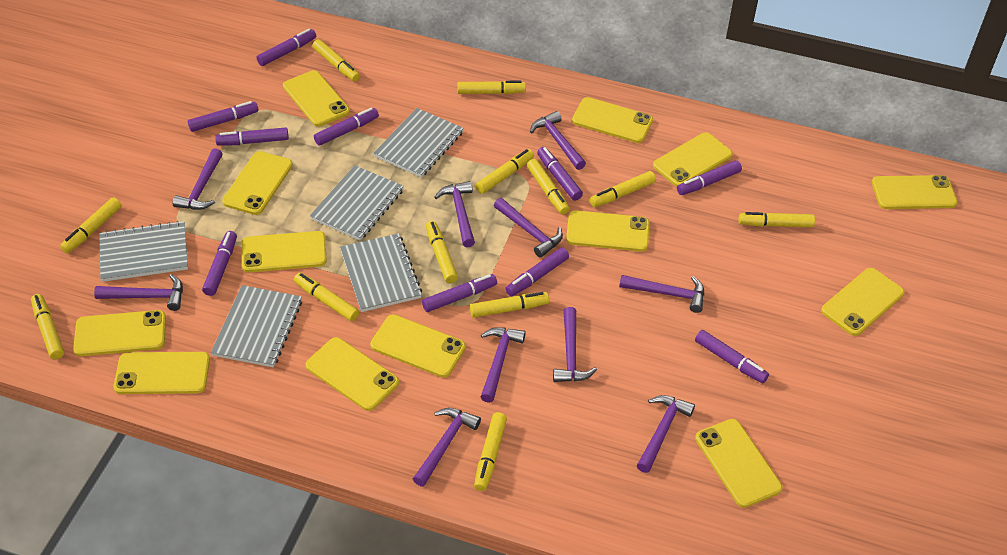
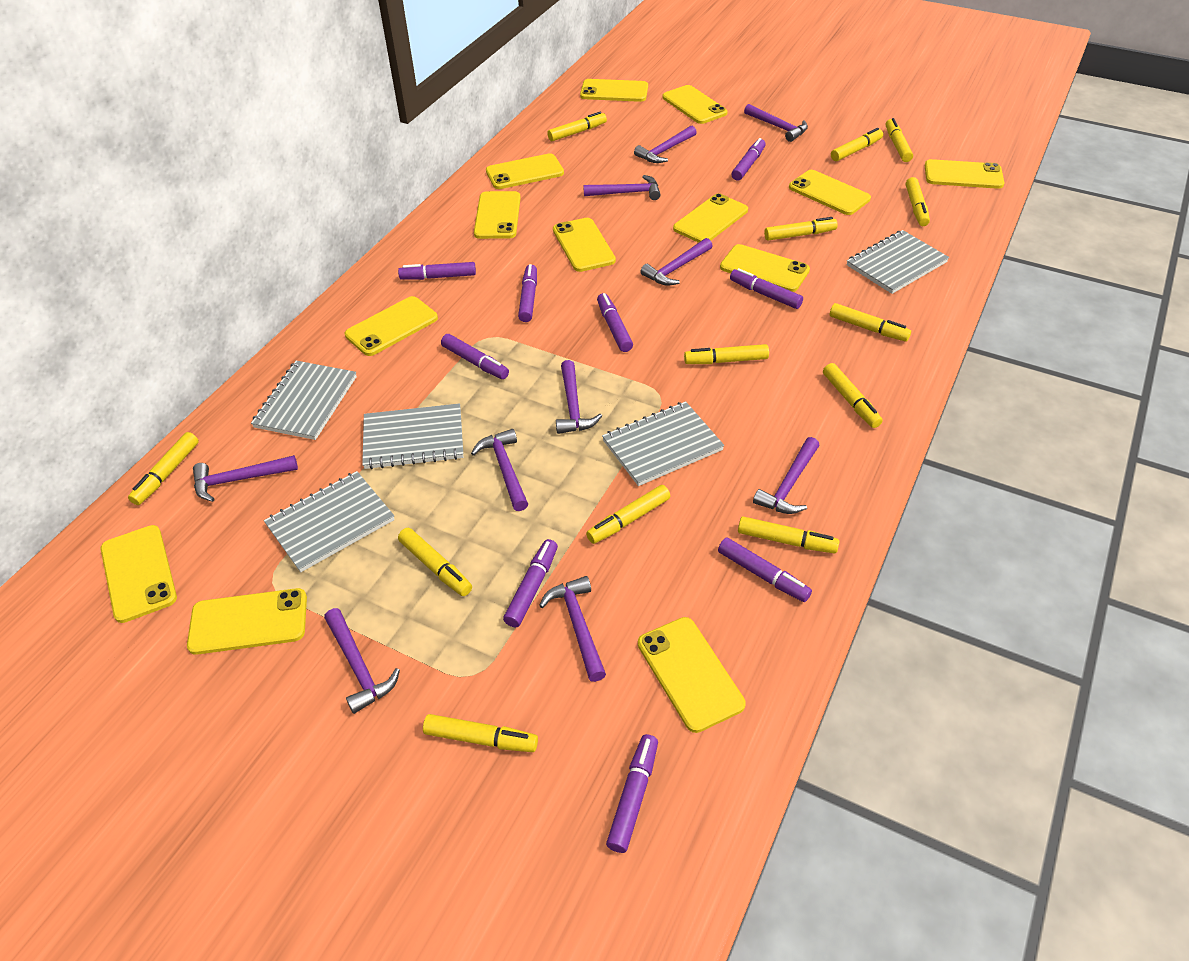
purple marker: [188,101,258,132] [202,231,237,296] [215,127,289,146] [257,29,316,66] [314,108,379,146] [422,274,497,312] [505,247,569,296] [537,147,583,201] [677,160,742,195] [695,330,769,383] = 10 -> [398,262,476,280] [441,334,509,379] [503,539,558,627] [518,264,537,322] [597,293,633,352] [606,734,658,853] [718,537,812,602] [730,268,803,309] [731,138,765,181] = 9
yellow marker: [31,294,64,359] [60,197,121,253] [294,273,359,322] [312,39,360,82] [426,221,458,283] [457,81,526,94] [470,292,549,318] [474,412,507,491] [476,149,534,194] [527,159,570,214] [590,171,656,207] [738,212,815,228] = 12 -> [128,432,199,505] [398,528,472,596] [423,714,538,752] [547,112,607,141] [586,485,670,544] [684,344,769,364] [738,517,840,554] [764,217,838,241] [823,363,883,428] [830,303,911,342] [831,128,883,161] [886,118,913,162] [906,177,930,226] = 13

